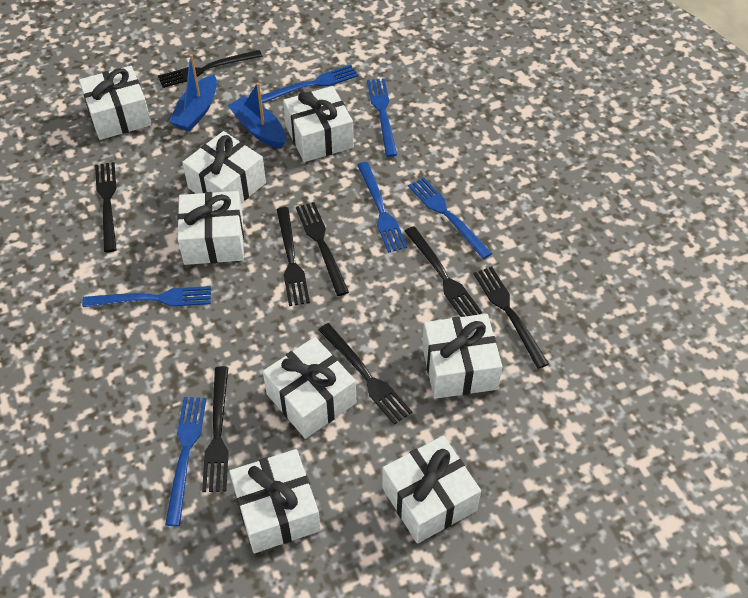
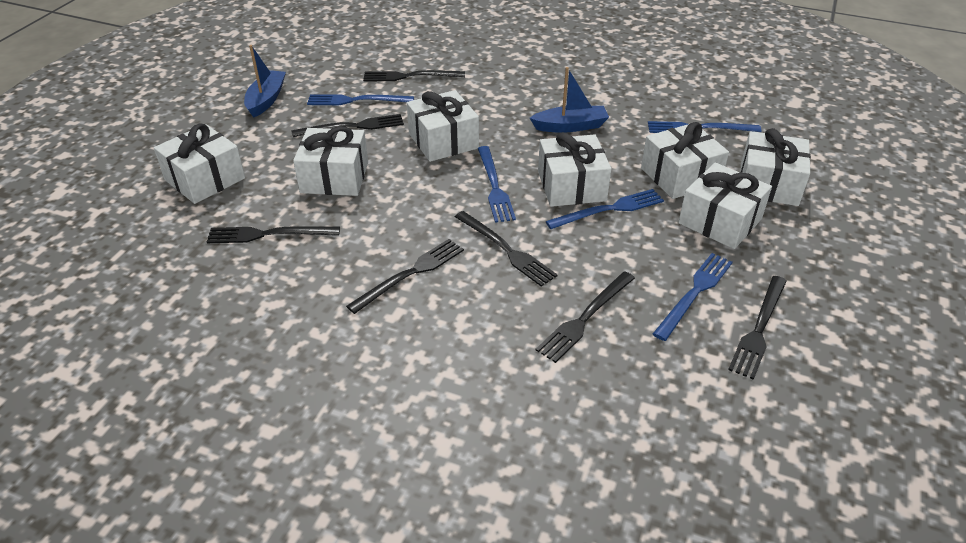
black fork: [95,162,117,252] [158,50,262,88] [202,366,229,492] [276,207,310,306] [296,202,349,296] [318,323,412,425] [405,226,482,317] [473,266,549,369] = 8 -> [207,226,340,243] [291,114,404,137] [346,239,464,314] [363,70,465,82] [455,211,558,287] [536,271,635,363] [728,276,787,380] = 7
blue fork: [82,286,211,307] [165,397,206,526] [261,65,358,103] [357,162,407,253] [367,78,397,157] [408,177,492,259] = 6 -> [307,94,414,105] [478,146,516,223] [546,189,664,229] [648,121,762,133] [653,253,733,341] = 5
white gift: [79,66,152,140] [177,191,244,265] [182,131,266,203] [229,449,321,553] [263,337,356,439] [283,86,354,162] [382,436,481,544] [422,314,502,399] = 8 -> [154,123,245,204] [293,126,368,196] [407,90,479,162] [538,132,611,207] [641,122,729,199] [678,162,772,249] [740,128,811,206] = 7

